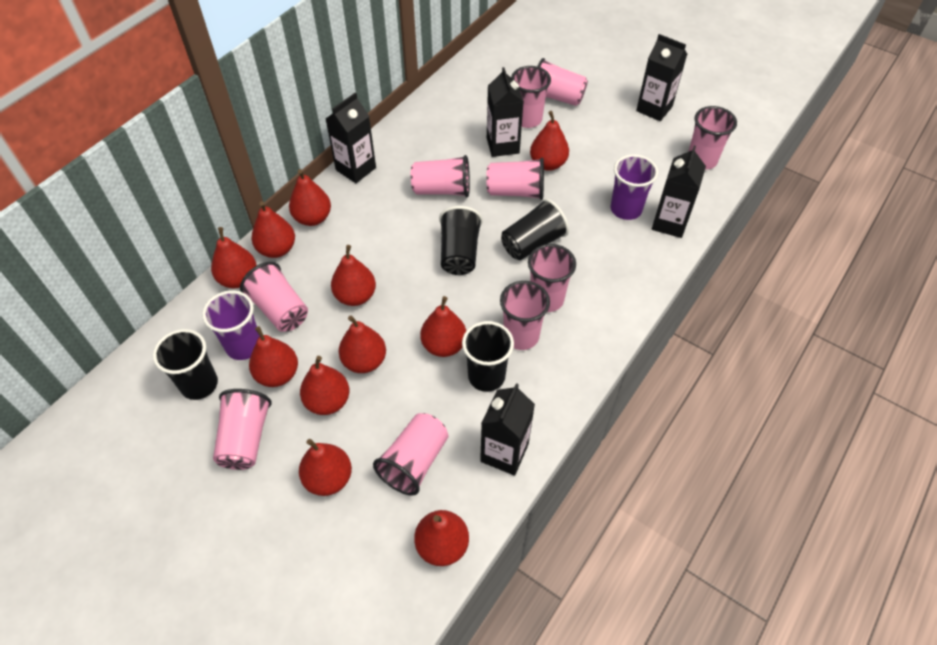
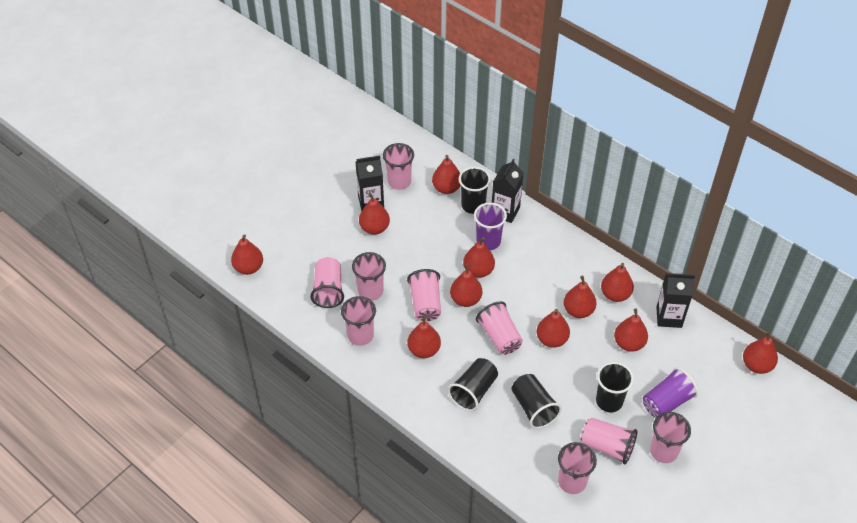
black carton: [326,93,376,183] [480,383,535,476] [487,67,524,157] [636,34,687,121] [652,146,706,238] = 5 -> [356,155,384,211] [492,159,523,223] [656,273,695,328] = 3
pink cup: [213,389,272,470] [240,262,308,332] [373,413,448,496] [411,155,470,197] [486,158,544,200] [500,281,550,350] [511,66,551,128] [528,244,576,312] [537,58,588,106] [688,106,737,170] = 10 -> [310,257,344,308] [341,296,376,346] [352,252,386,301] [383,143,414,190] [407,269,441,321] [476,301,523,355] [558,442,597,494] [581,418,637,465] [650,412,691,463] = 9

